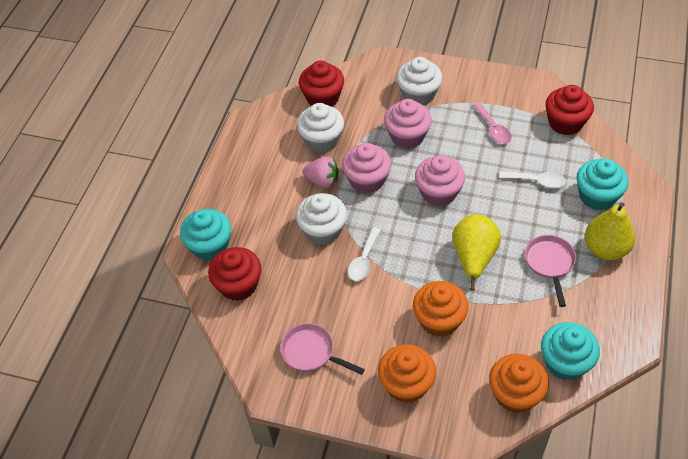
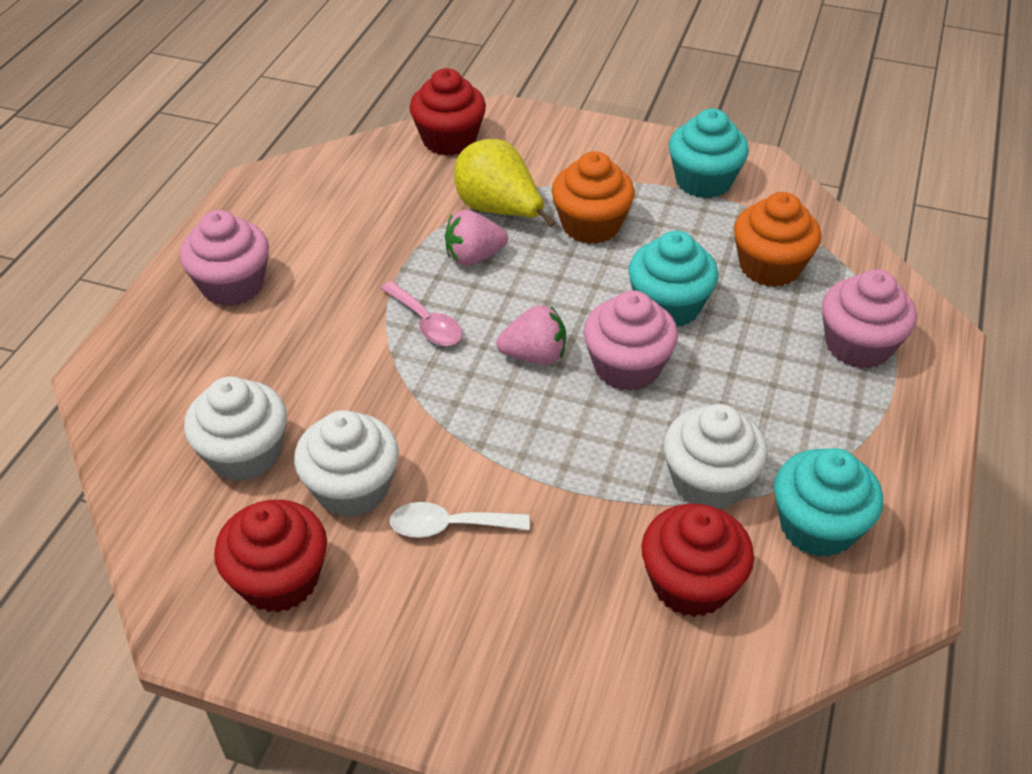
orange cupcake: [378,344,436,403] [413,281,469,337] [489,354,549,413] = 3 -> [552,151,635,244] [734,192,821,287] = 2
pink pan: [280,323,365,375] [525,235,576,307] = 2 -> none = 0
pink strawberry: [303,156,339,188] = 1 -> [445,210,508,266] [496,305,566,365] = 2
white spoon: [348,227,381,281] [499,171,566,188] = 2 -> [389,502,530,538] = 1
yellow pear: [452,214,501,291] [585,202,635,260] = 2 -> [454,139,556,227] = 1

